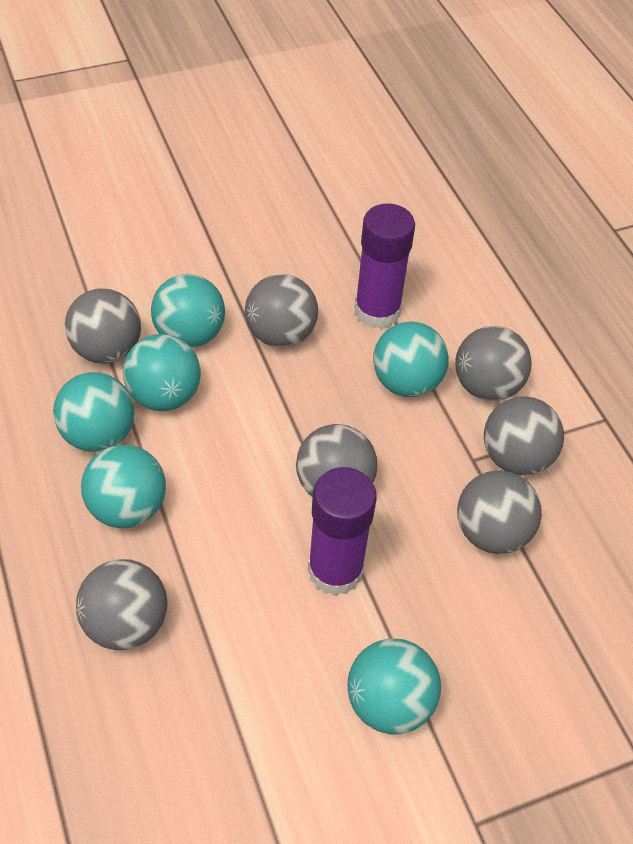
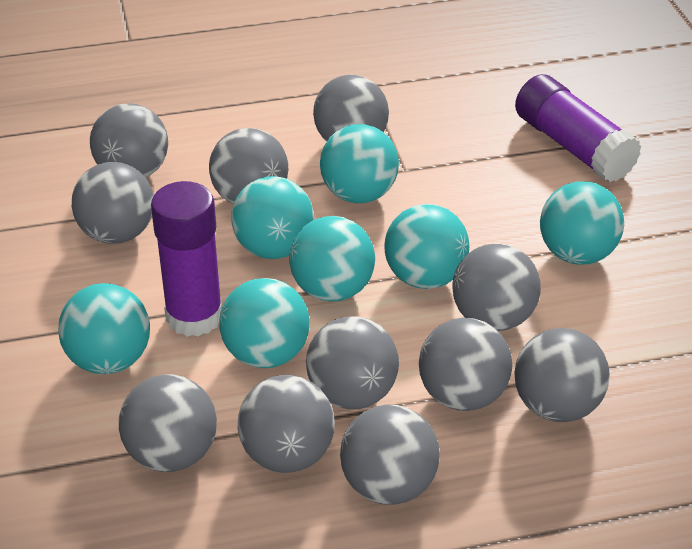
grey ball: [65,288,141,364] [76,559,167,650] [245,274,318,348] [296,424,377,497] [455,326,532,401] [457,470,542,554] [484,396,564,475] = 7 -> [72,162,153,244] [90,103,168,178] [119,374,217,472] [209,128,288,204] [238,375,335,473] [306,316,399,409] [313,75,389,141] [340,404,440,505] [419,318,512,411] [452,243,541,331] [515,328,610,422] = 11
turquoise ball: [53,372,134,452] [81,445,166,528] [123,334,201,411] [151,274,225,348] [348,639,441,734] [373,322,449,397] = 6 -> [58,283,150,374] [219,278,310,368] [231,176,314,259] [289,216,375,301] [320,124,399,203] [384,204,469,289] [540,181,624,265] = 7

